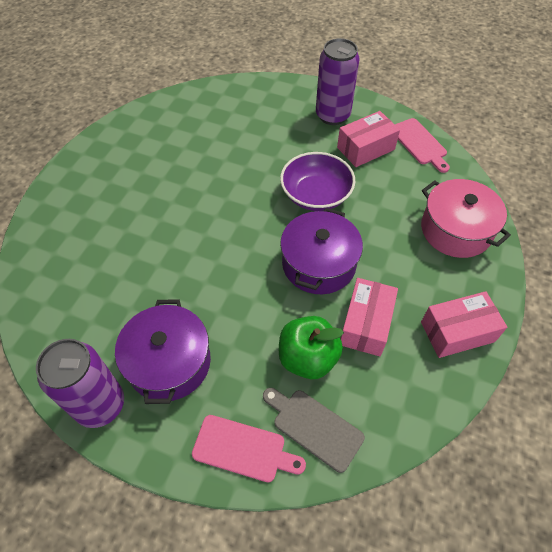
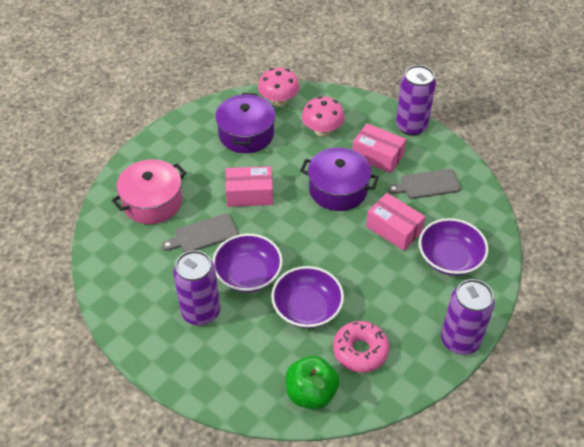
grey cutting board: [263,388,365,473] = 1 -> [162,214,238,253] [388,169,461,199] = 2
pink cutting board: [192,415,306,482] [395,118,450,173] = 2 -> none = 0
pink donut: none = 0 -> [333,321,389,373] = 1
pink mushroom: none = 0 -> [258,67,300,107] [302,96,345,137] = 2
purple bowl: [280,152,355,211] = 1 -> [212,234,283,292] [271,266,344,328] [419,218,488,276] = 3
purple can: [36,339,124,428] [316,38,360,125] = 2 -> [173,250,220,326] [396,65,436,136] [441,279,495,355] = 3

